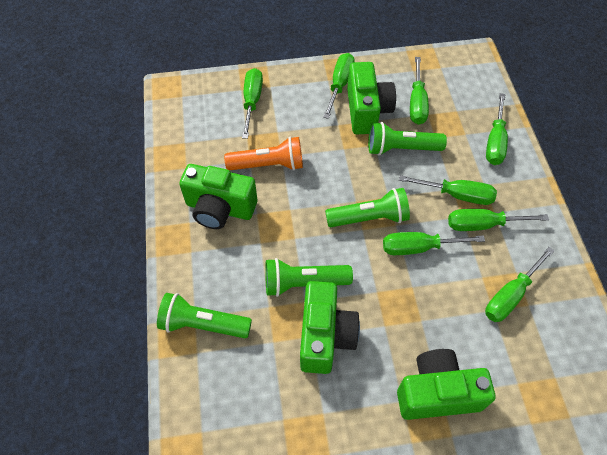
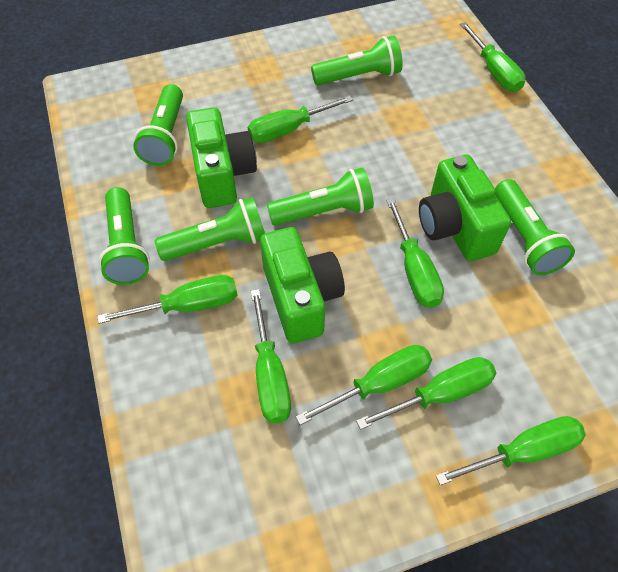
green camera: [179,164,257,229] [300,281,360,374] [347,62,396,134] [397,349,496,420] = 4 -> [186,107,257,208] [260,227,345,343] [419,154,511,261] = 3
green flashlight: [157,293,252,338] [265,258,353,297] [325,188,410,227] [368,122,447,155] = 4 -> [99,187,150,285] [133,84,183,166] [154,197,265,261] [267,168,374,226] [311,35,403,85] [495,179,575,275] = 6
orange flashlight: [224,137,303,171] = 1 -> none = 0

